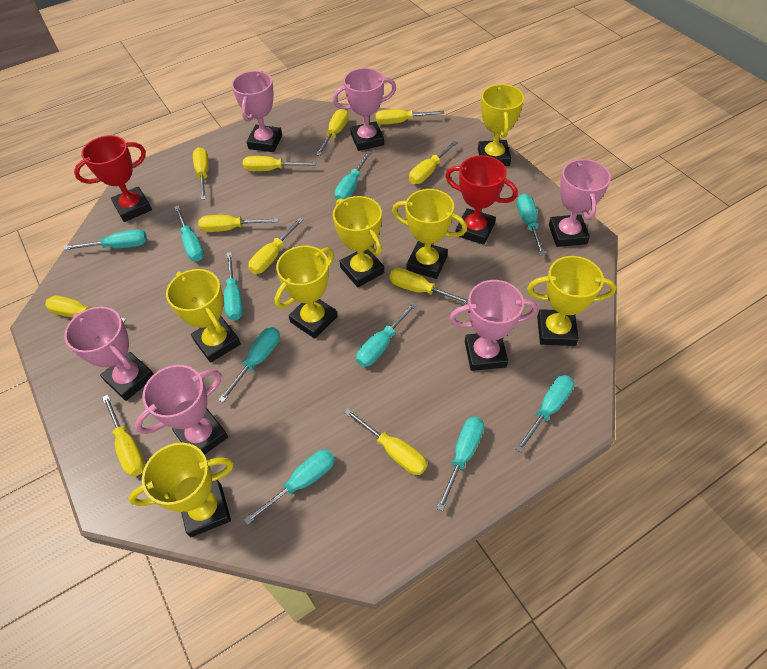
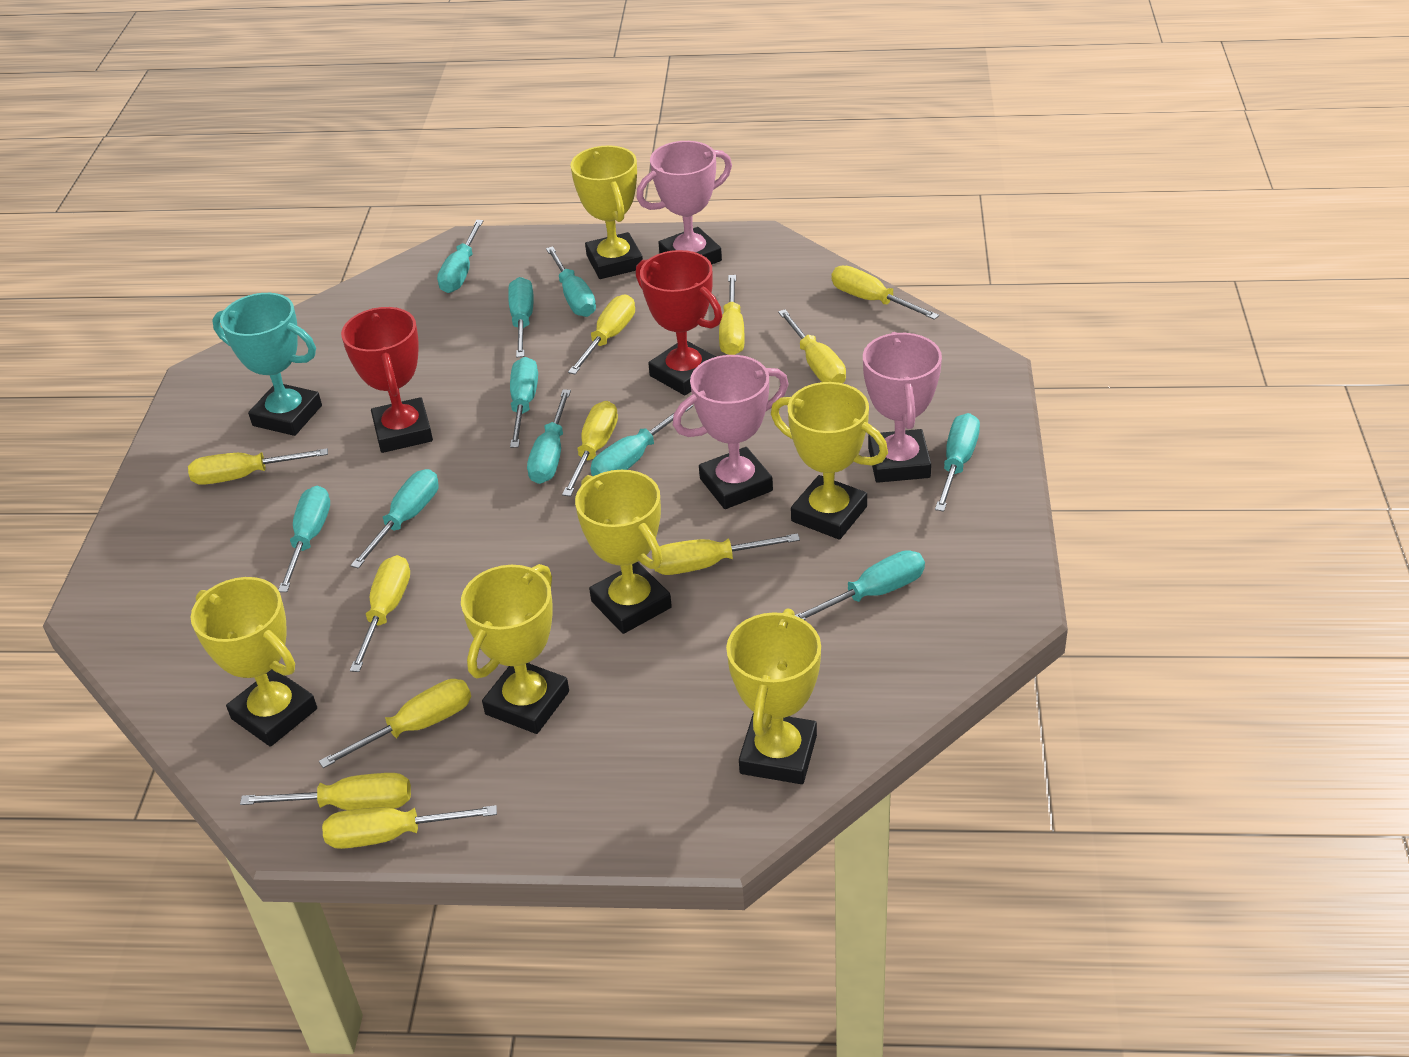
pink trophy: [64,307,154,401] [135,365,228,455] [232,71,282,152] [333,68,396,151] [449,280,538,371] [549,158,611,247] = 6 -> [636,141,732,264] [673,355,788,509] [863,332,942,483] = 3
turquoise trophy: none = 0 -> [212,293,322,436] = 1
yellow trophy: [128,442,234,537] [166,269,241,363] [274,245,337,339] [333,196,384,287] [392,189,467,279] [478,84,524,166] [527,256,616,346] = 7 -> [190,577,317,747] [461,564,569,734] [571,145,643,279] [575,470,672,634] [726,608,821,784] [771,382,888,540] = 6

